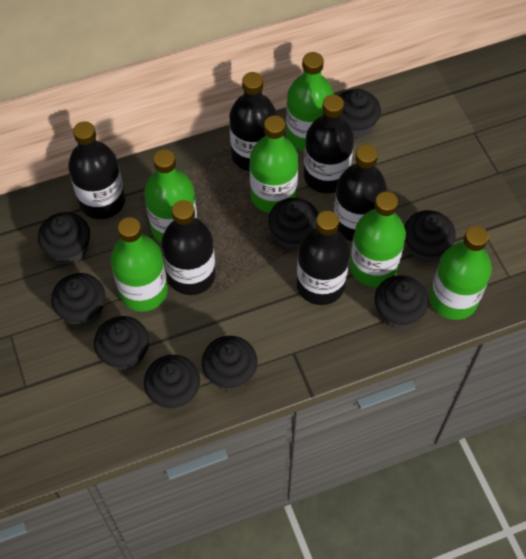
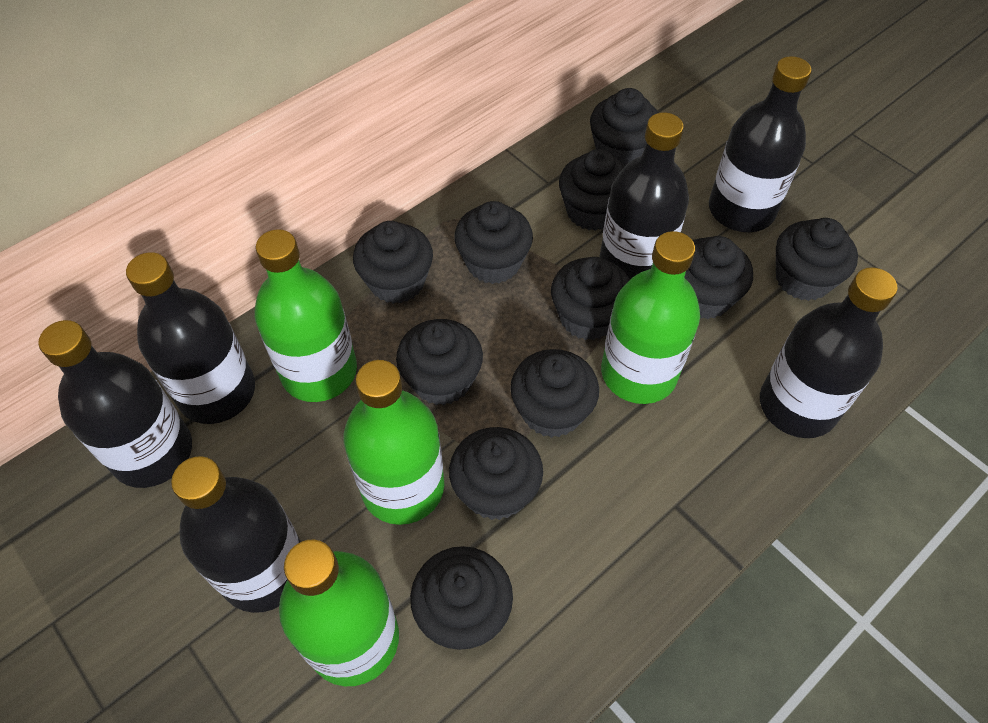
black cupcake: [38,212,90,265] [51,273,105,327] [94,316,149,371] [144,355,200,410] [202,336,257,391] [268,198,319,250] [339,89,381,139] [374,275,429,330] [404,210,456,263] = 9 -> [353,221,433,304] [396,319,483,405] [410,546,513,650] [449,427,543,520] [454,201,533,284] [510,349,599,438] [551,257,630,340] [559,149,625,231] [590,88,658,166] [685,236,753,319] [776,218,858,301] = 11
green bottle: [110,217,168,312] [144,149,197,243] [250,115,299,213] [286,52,334,152] [350,192,406,287] [430,226,492,320] = 6 -> [254,229,357,402] [279,539,399,686] [344,360,444,525] [601,231,700,404] = 4

